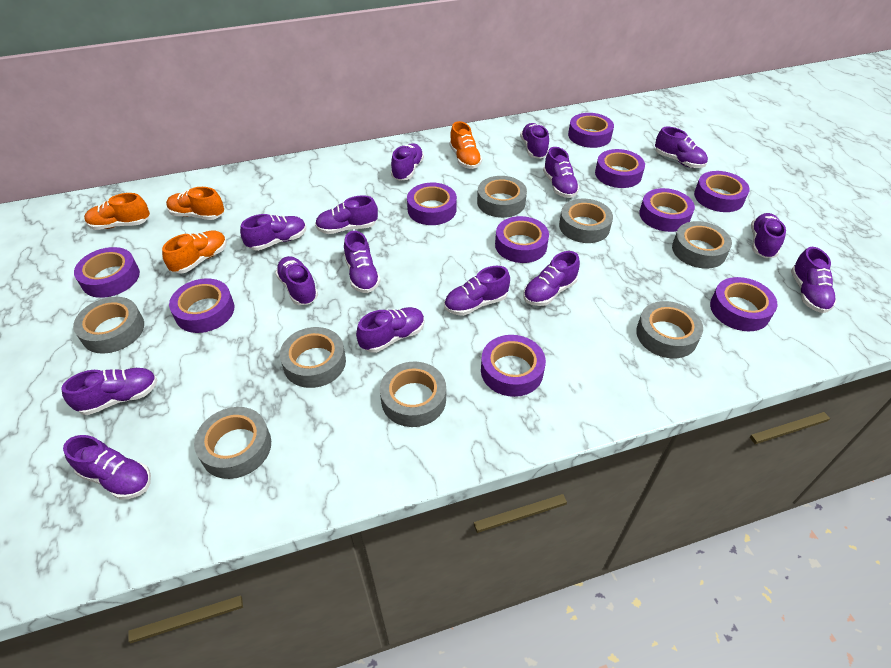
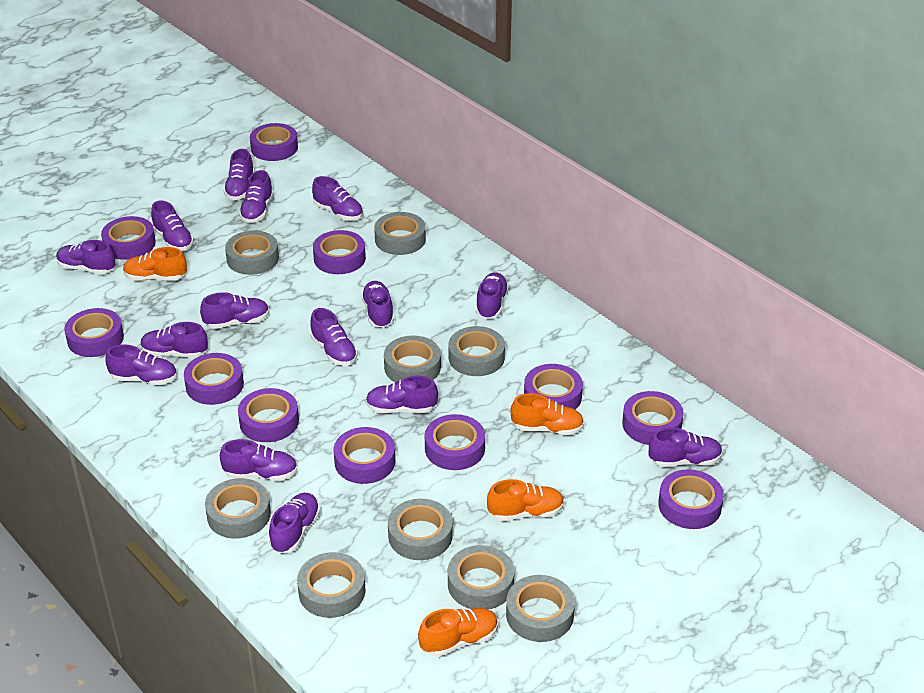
grey tape: [73,297,144,354] [194,407,271,479] [280,327,346,388] [380,362,446,427] [477,176,527,218] [559,199,613,243] [636,301,703,358] [672,221,732,269] = 8 -> [205,478,271,539] [225,230,279,275] [297,552,365,618] [374,212,426,255] [384,335,441,382] [388,499,453,560] [448,326,505,376] [448,545,515,610] [506,575,575,642] = 9
purple tape: [74,247,140,298] [169,279,234,333] [407,183,457,225] [481,335,546,397] [495,216,549,263] [568,113,614,148] [595,149,645,188] [639,188,695,232] [694,171,750,212] [710,277,778,331] = 10 -> [64,308,124,357] [101,216,156,260] [184,353,244,405] [238,388,299,442] [250,123,298,161] [313,230,366,274] [334,427,395,484] [425,414,485,470] [524,364,583,410] [622,391,684,445] [658,469,724,529] = 11

